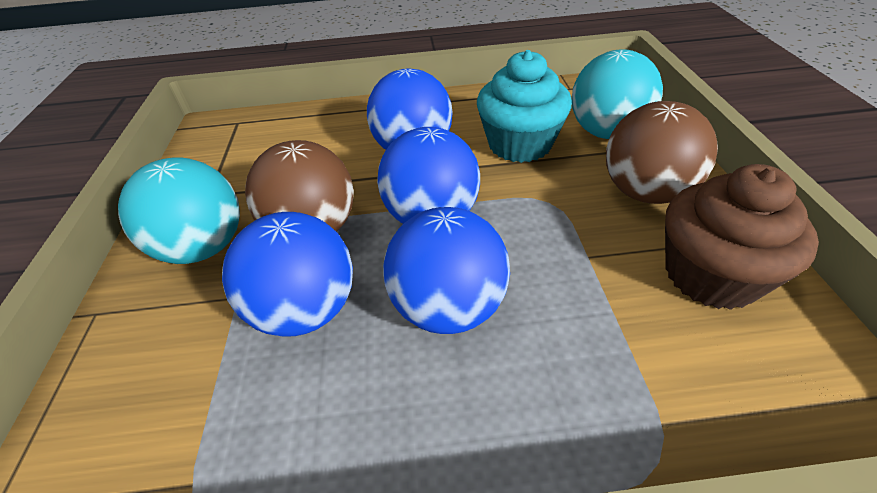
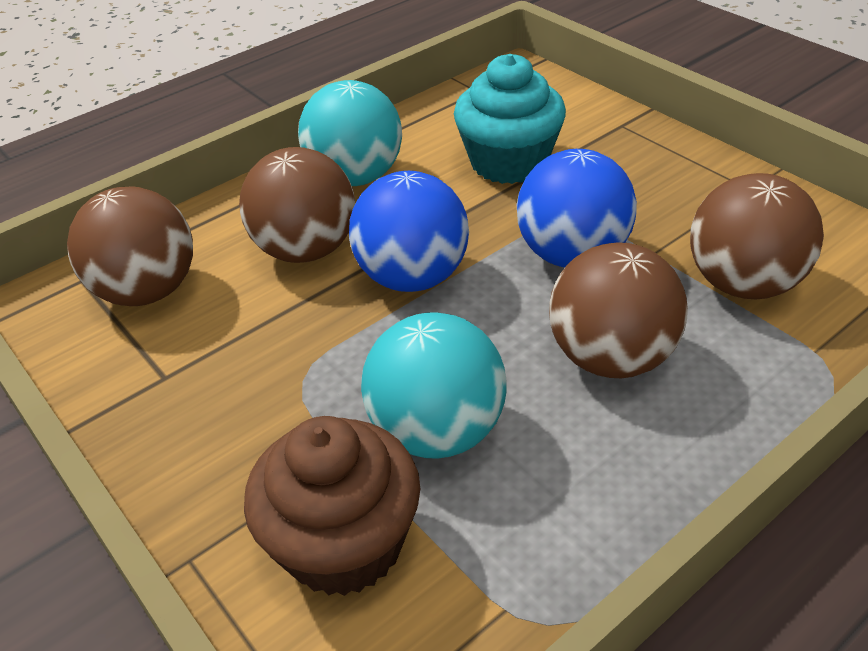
blue ball: [222,212,353,337] [367,69,453,150] [377,127,480,224] [383,207,510,334] = 4 -> [349,171,469,292] [517,149,637,267] = 2
brown ball: [245,140,354,232] [606,101,718,204] = 2 -> [67,186,193,306] [239,147,355,263] [549,242,688,378] [690,173,824,299] = 4

